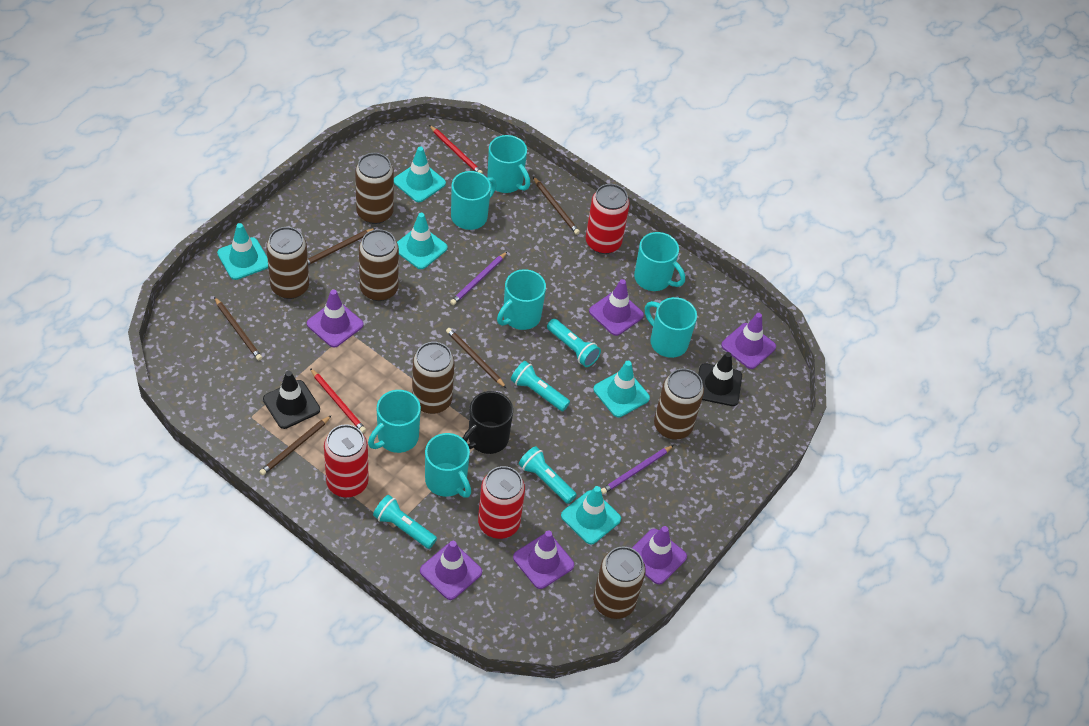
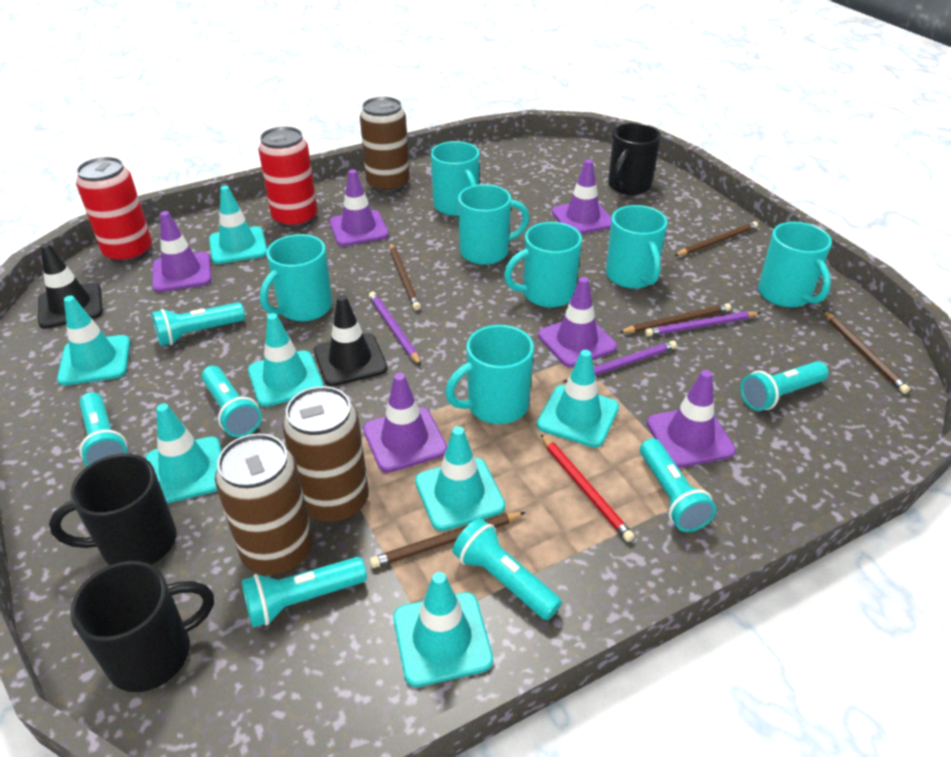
black mug: [463,391,513,454] = 1 -> [49,454,176,565] [70,561,214,692] [608,123,661,195] = 3
brown can: [266,227,309,299] [355,153,394,224] [359,229,399,301] [412,342,455,414] [593,546,646,619] [654,368,704,440] = 6 -> [215,434,313,576] [282,386,369,523] [360,97,410,193] = 3
purple pencil: [450,252,507,305] [601,445,674,494] = 2 -> [369,292,421,366] [563,341,677,383] [645,311,760,337] = 3
red can: [324,424,369,497] [478,466,525,539] [586,184,630,254] = 3 -> [76,157,152,263] [258,127,318,228] = 2
red pencil: [310,368,366,433] [429,125,483,174] = 2 -> [541,434,634,542] = 1
turquoise flashlight: [373,495,437,549] [511,361,570,411] [519,446,577,504] [547,319,601,367] = 4 -> [79,392,127,466] [152,302,245,346] [201,366,262,437] [242,557,367,628] [452,518,562,620] [640,438,717,532] [740,361,829,411] = 7
turquoise traffic cone: [217,223,268,280] [394,146,446,202] [397,213,448,269] [561,486,621,545] [593,361,650,417] = 5 -> [57,296,130,385] [145,403,221,504] [209,186,267,264] [248,313,324,407] [393,572,493,687] [415,426,505,531] [537,350,619,448] = 7

